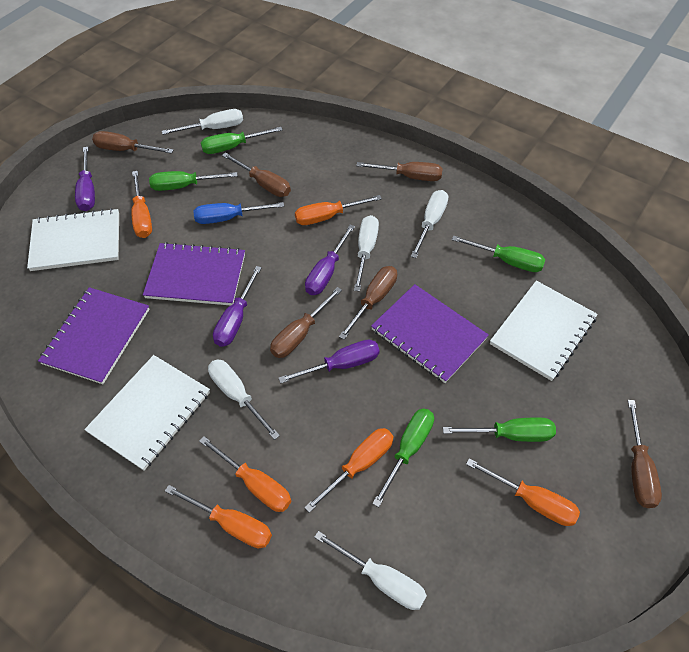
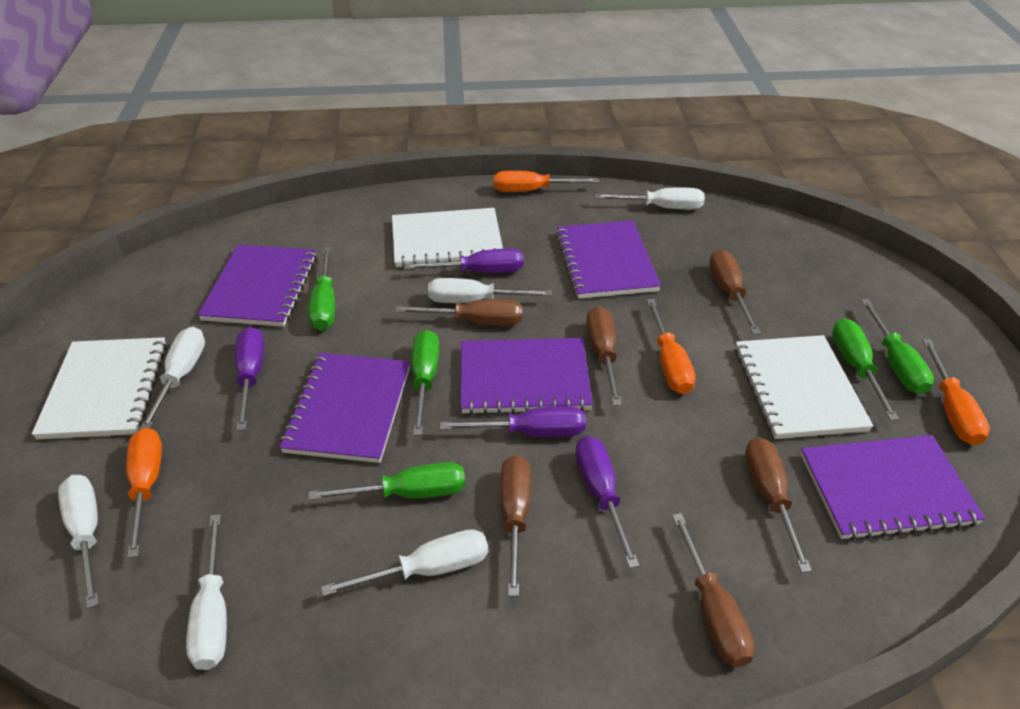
blue screwdriver: [193,202,284,224] = 1 -> none = 0
orange screwdriver: [131,171,152,238] [165,485,272,548] [199,436,291,512] [295,195,382,225] [304,428,393,513] [466,458,580,526] = 6 -> [126,428,162,558] [494,171,599,192] [647,299,696,394] [922,339,990,445] = 4
purple notebook: [38,287,150,384] [143,242,245,305] [371,284,489,383] = 3 -> [198,244,317,327] [279,353,410,463] [461,338,593,415] [556,220,661,299] [800,435,985,540] = 5
white screwdriver: [162,109,243,135] [208,360,280,440] [314,531,427,610] [354,215,379,292] [411,190,448,258] = 5 -> [58,475,99,608] [139,327,205,430] [186,514,227,670] [321,529,488,596] [428,278,552,303] [595,187,705,209] = 6

